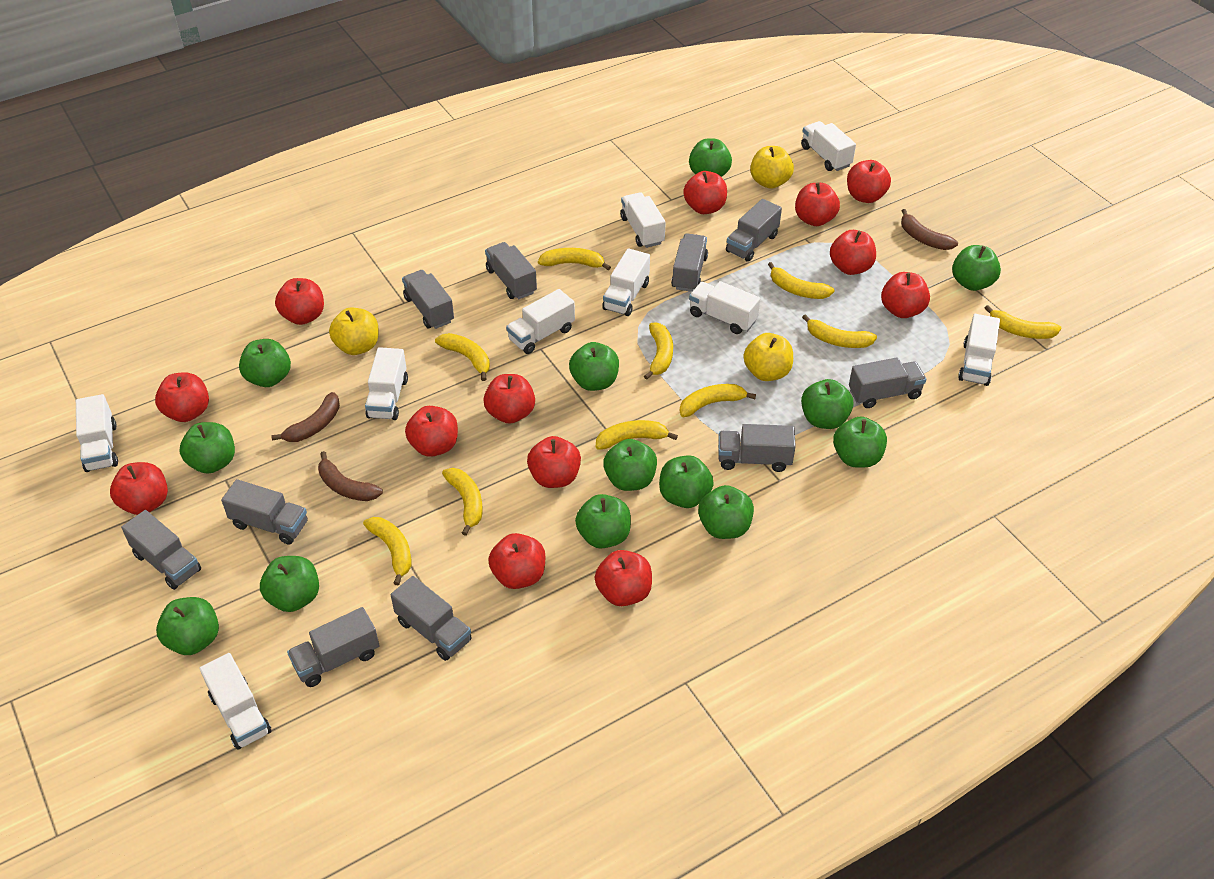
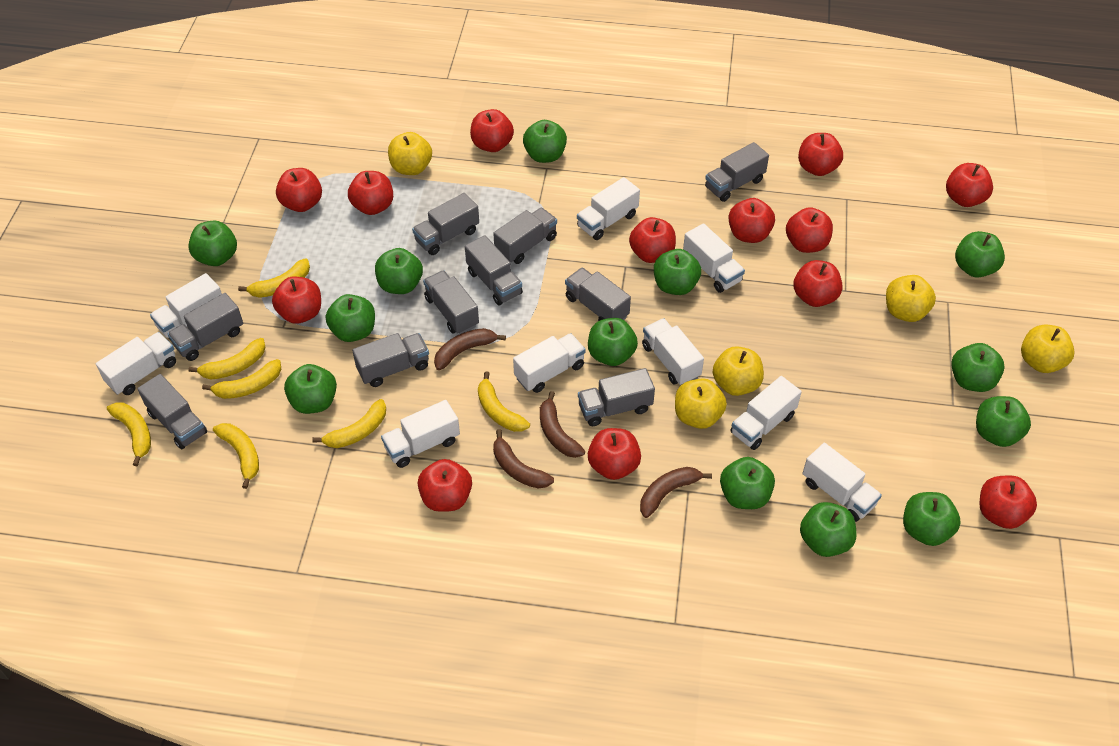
brown banana: [271,392,340,442] [318,451,383,501] [901,209,958,250] = 3 -> [434,328,506,370] [493,429,554,489] [540,391,585,458] [640,467,712,518] = 4
yellow apple: [329,308,379,355] [744,333,793,381] [750,146,794,189] = 3 -> [388,132,432,175] [675,378,727,429] [713,346,764,396] [886,275,936,322] [1021,324,1075,373] = 5
yellow banana: [363,517,411,585] [435,333,490,381] [442,468,483,536] [538,248,611,271] [596,420,678,450] [644,323,673,380] [680,384,756,417] [768,262,835,299] [802,314,877,348] [985,305,1061,339] = 10 -> [107,402,151,466] [188,338,266,379] [202,359,281,399] [213,423,259,489] [238,258,310,298] [312,399,386,448] [478,371,530,432] = 7

